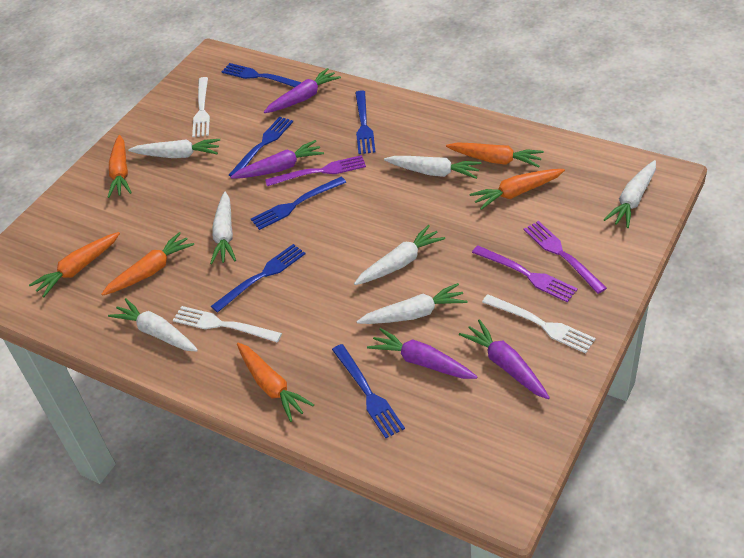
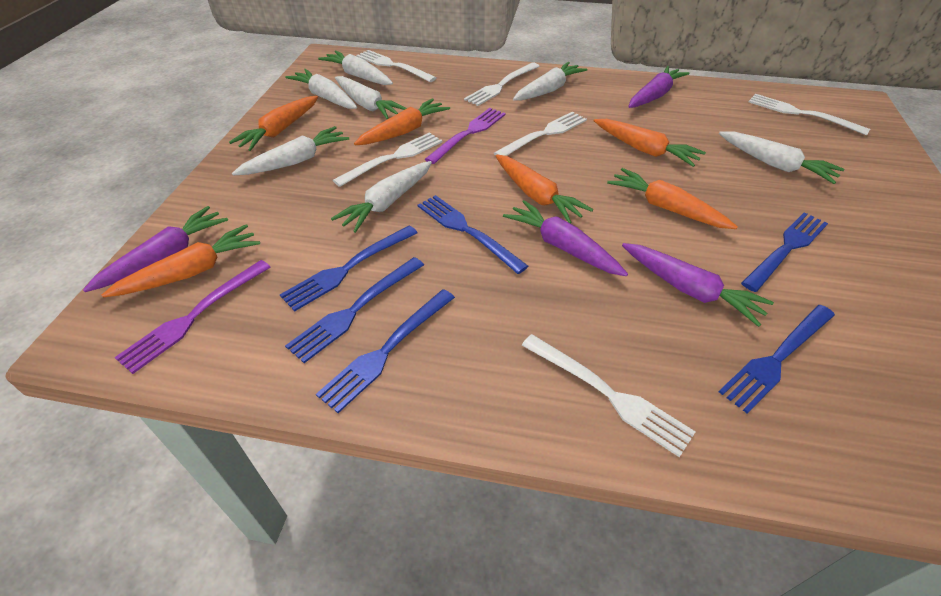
purple fork: [265,155,366,186] [472,245,578,302] [523,221,607,294] = 3 -> [114,260,270,374] [425,108,506,164] = 2
white fork: [173,306,282,342] [192,77,210,137] [482,294,596,353] = 3 -> [333,132,443,187] [356,50,436,82] [464,63,540,106] [494,112,587,156] [522,334,696,457] [749,94,870,135] = 6

